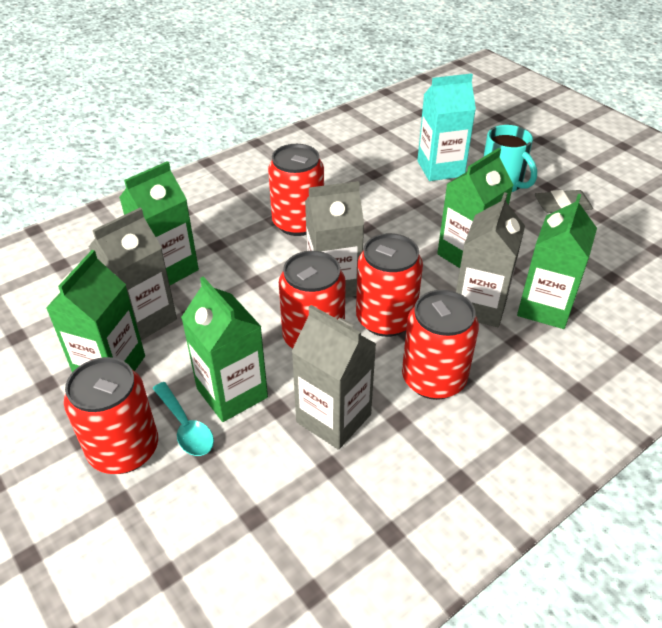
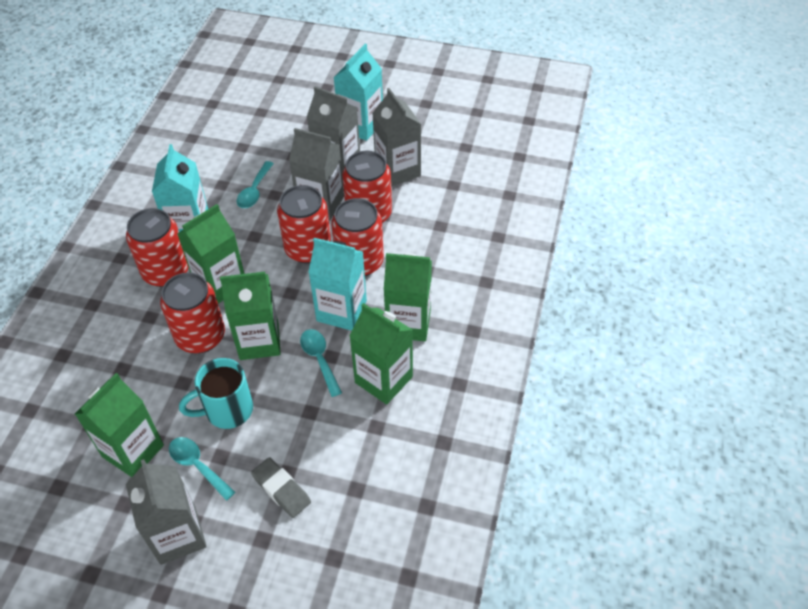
turquoise carton: [417,73,476,181] = 1 -> [152,144,208,232] [308,238,367,331] [333,44,383,141] = 3
turquoise spoon: [152,382,214,456] = 1 -> [169,437,235,501] [237,161,274,208] [300,329,342,397] = 3

